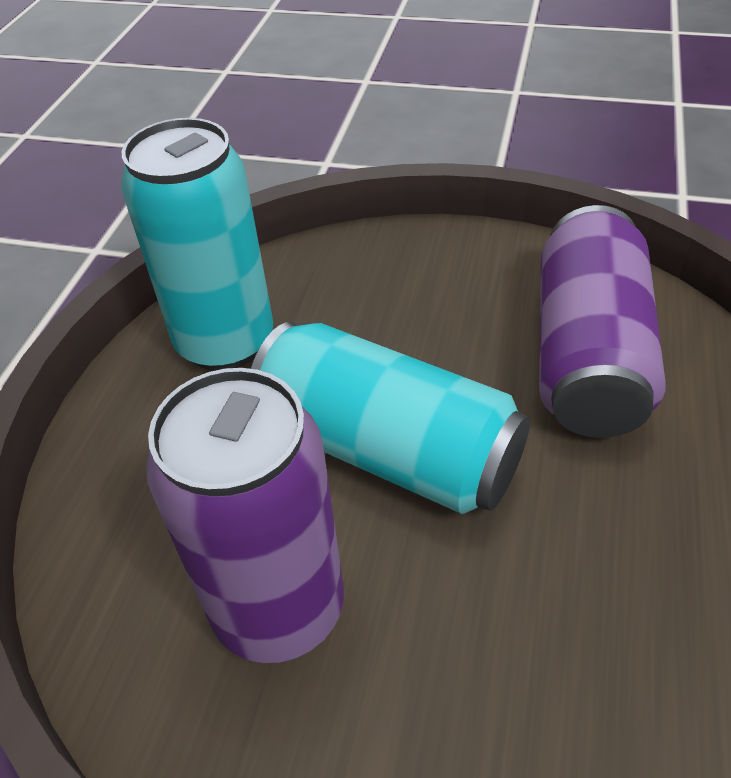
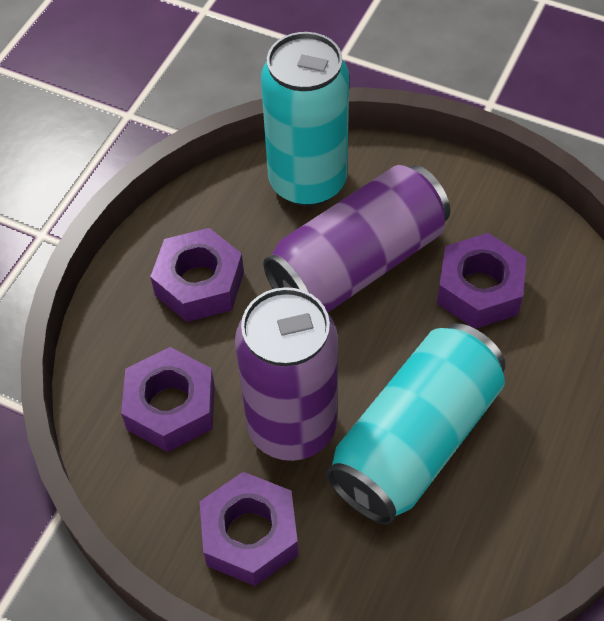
purple nut: none = 0 -> [121,347,215,452] [150,228,244,322] [200,472,298,586] [437,233,527,329] = 4

